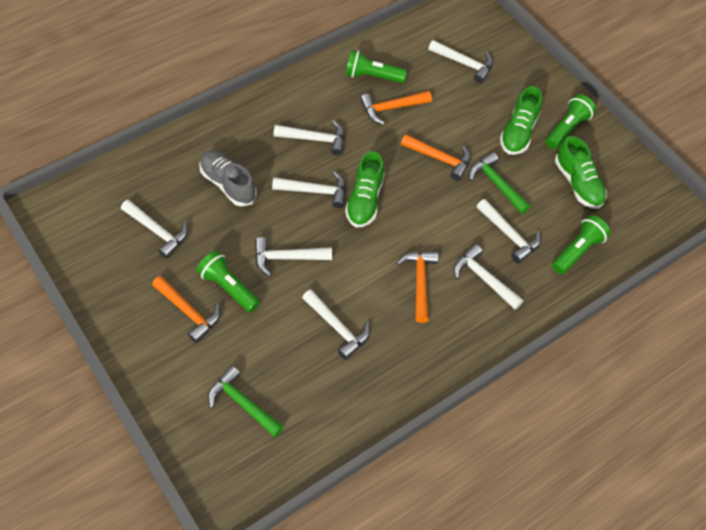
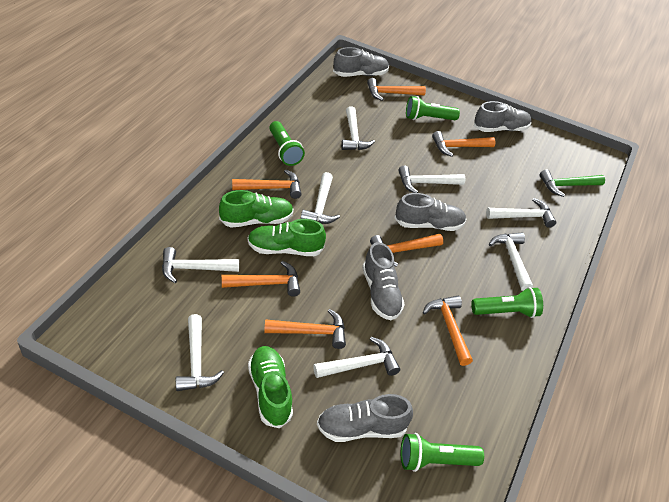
green hammer: [208,365,284,437] [469,152,530,214] = 2 -> [540,170,605,197] = 1
grey shoe: [199,150,257,207] = 1 -> [317,394,413,442] [333,47,389,77] [362,242,405,320] [395,193,466,231] [474,101,532,132] = 5
orange hammer: [152,276,221,343] [360,91,432,125] [396,251,439,323] [401,134,471,181] = 4 -> [222,261,300,297] [232,170,302,199] [264,309,346,349] [367,78,426,101] [370,234,443,267] [423,296,473,366] [432,131,496,157] = 7

